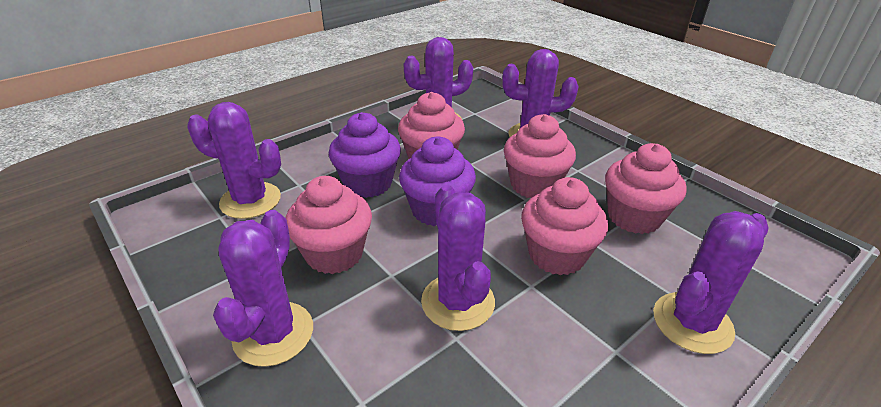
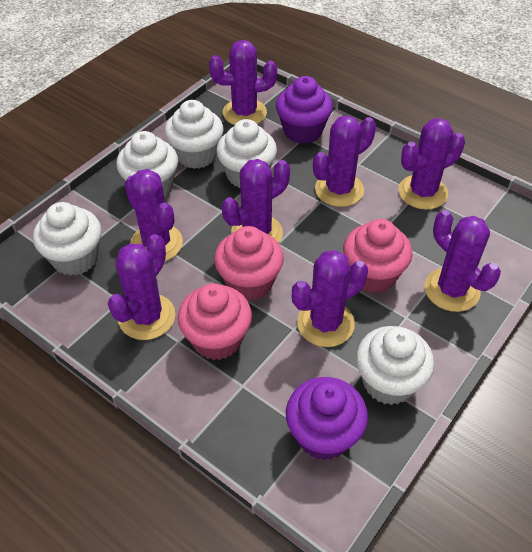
pink cupcake: [286,176,372,274] [398,92,465,159] [504,114,576,198] [521,177,608,275] [605,143,687,234] = 5 -> [178,283,252,360] [214,226,284,301] [343,219,412,293] = 3
purple cactus: [187,102,281,219] [213,210,313,367] [404,37,473,119] [421,185,495,331] [502,49,579,137] [653,211,769,354] = 6 -> [108,234,175,340] [125,169,183,261] [209,40,277,125] [222,159,290,243] [292,250,368,347] [313,115,376,207] [398,118,465,210] [424,210,501,312] = 8
white cupcake: none = 0 -> [33,202,101,276] [116,131,178,196] [164,100,224,169] [216,119,277,188] [356,326,434,405] = 5

